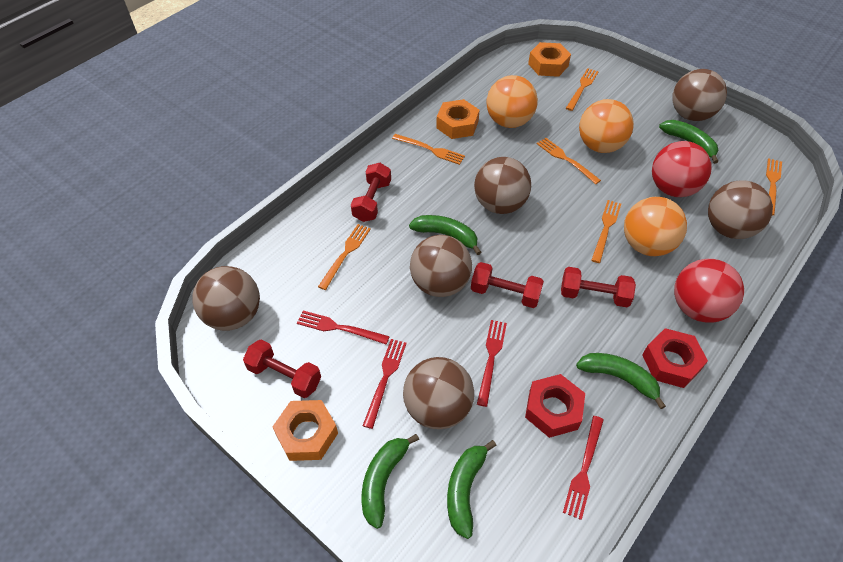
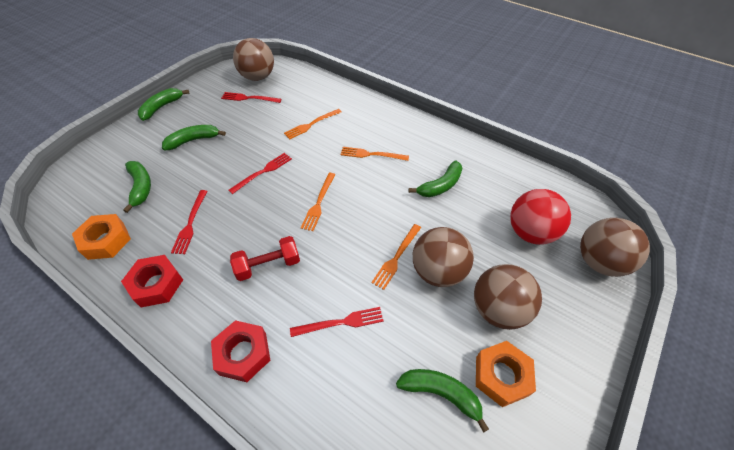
brown ball: [193,266,260,331] [403,357,474,429] [410,235,472,297] [474,157,531,214] [672,69,727,121] [708,180,773,239] = 6 -> [233,38,274,81] [413,227,474,287] [474,264,542,330] [580,218,650,277] = 4
orange ball: [487,75,538,128] [579,99,634,153] [624,197,687,256] = 3 -> none = 0
orange fork: [318,224,371,290] [392,134,465,165] [537,138,601,184] [566,68,599,111] [591,200,621,263] [766,158,782,215] = 6 -> [284,109,342,139] [301,173,336,231] [340,147,409,161] [371,224,421,290] = 4
orange nut: [272,400,338,461] [436,99,480,139] [528,42,571,77] = 3 -> [72,214,131,260] [476,341,536,407] = 2
red ball: [652,141,711,197] [674,259,744,323] = 2 -> [510,189,571,245] = 1
red dumbbell: [243,340,321,398] [351,163,391,222] [471,262,544,308] [561,267,636,307] = 4 -> [230,236,300,281] = 1

